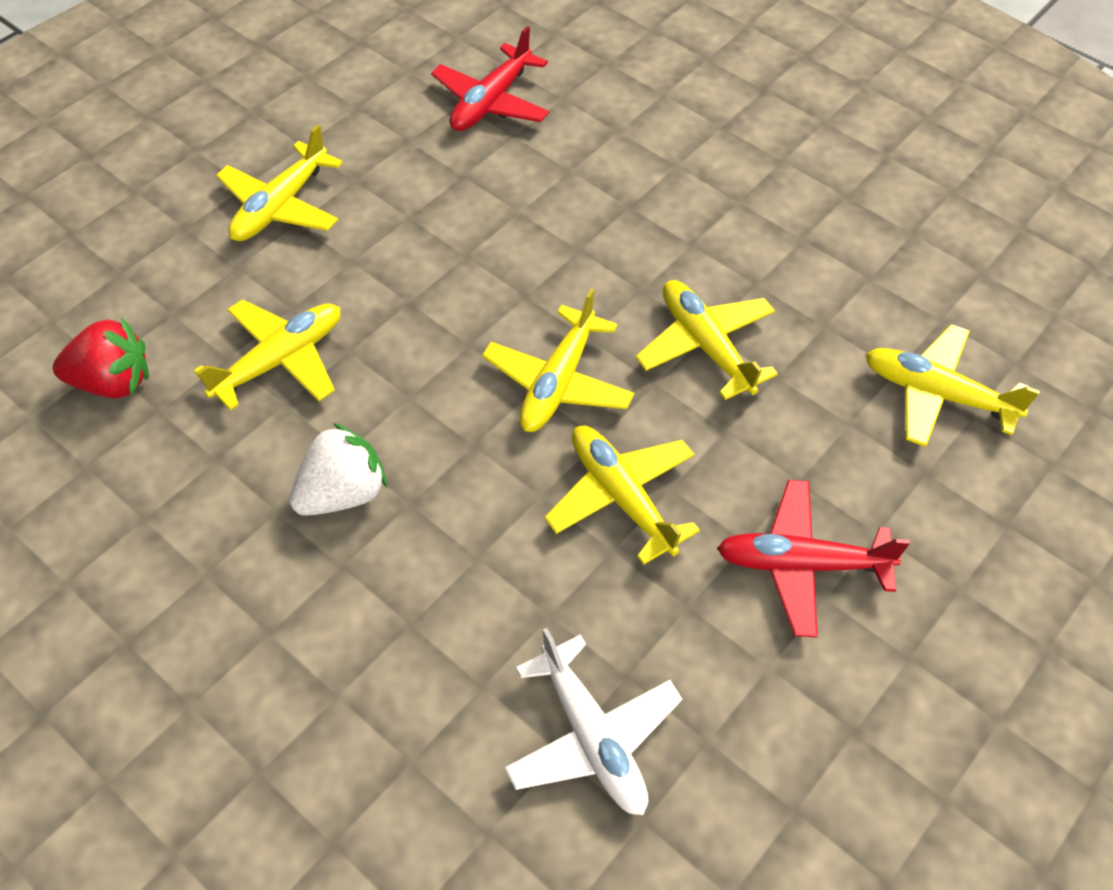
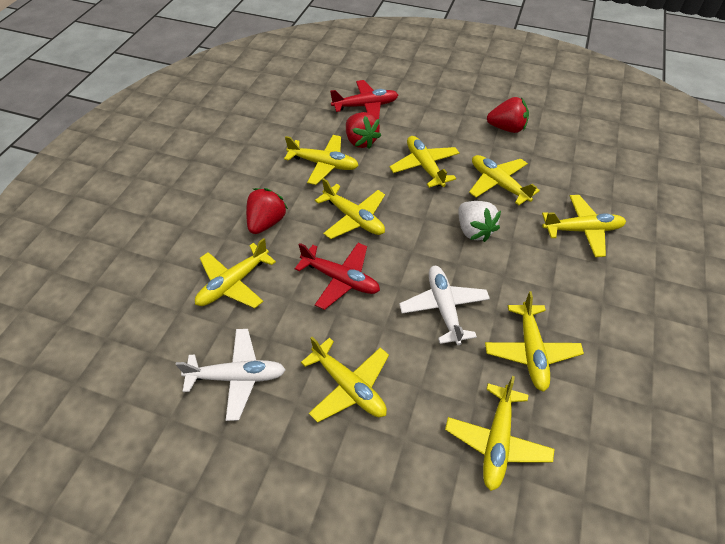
red strawberry: [53,317,149,399] = 1 -> [246,188,288,234] [346,112,381,149] [487,97,529,133] = 3
white plane: [504,628,682,815] = 1 -> [175,329,286,421] [399,266,490,345] = 2
yellow plane: [194,299,340,410] [216,125,343,241] [482,288,634,432] [544,425,700,565] [635,280,778,400] [865,324,1040,447] = 6 -> [195,238,276,308] [284,135,359,185] [301,337,389,423] [315,178,385,239] [390,136,460,188] [445,376,554,491] [469,155,540,205] [485,291,584,392] [542,195,626,257] = 9

